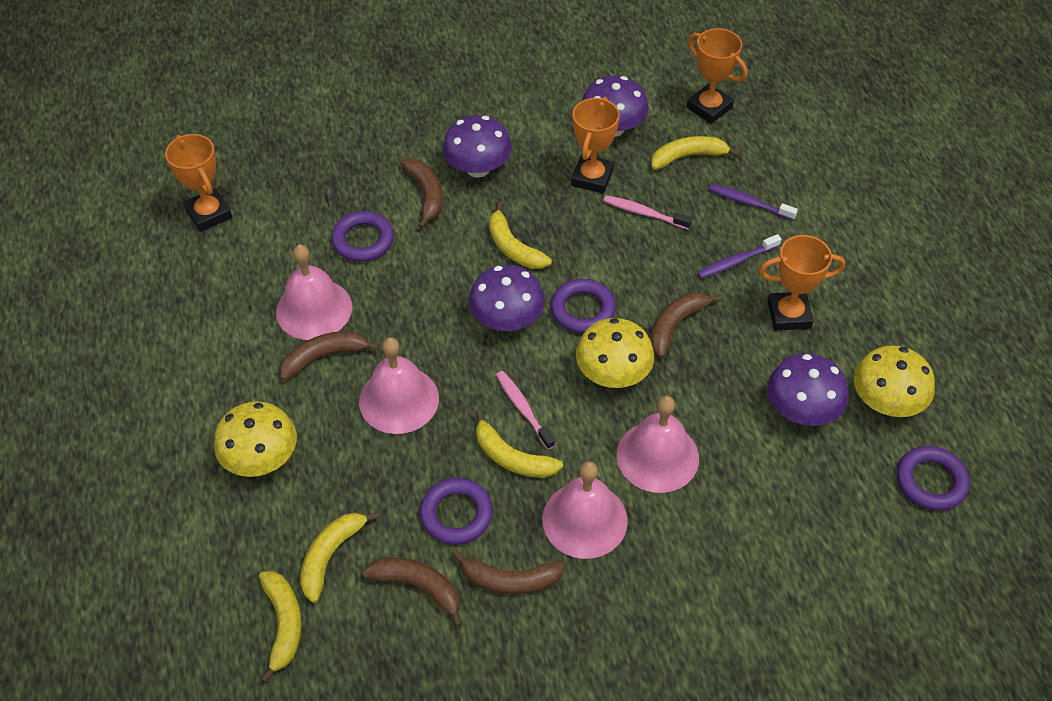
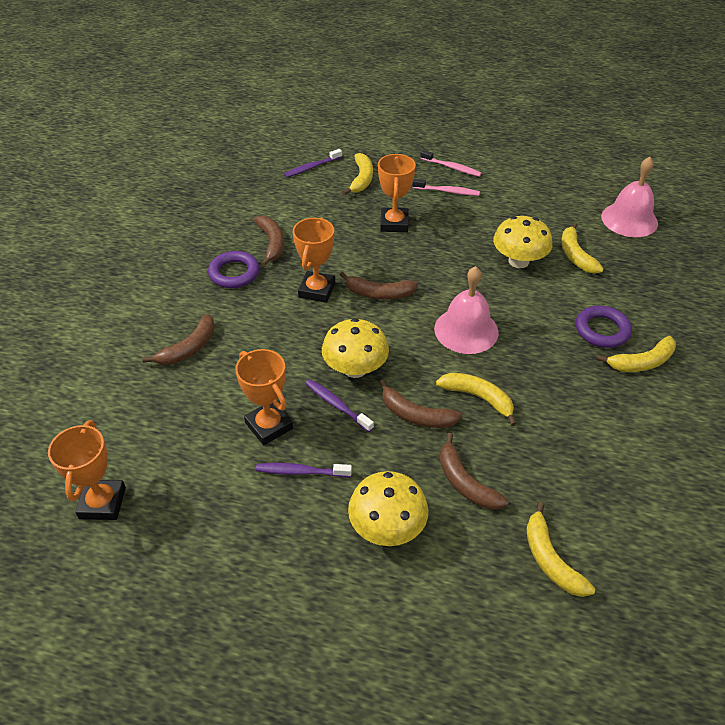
pink bell: [276,245,352,340] [359,337,439,434] [542,461,628,559] [617,396,699,493] = 4 -> [434,266,499,354] [601,157,658,237] = 2
purple mushroom: [442,115,512,178] [469,265,545,331] [582,76,649,137] [768,353,848,426] = 4 -> none = 0
purple ring: [331,211,394,262] [420,478,493,545] [551,279,616,333] [897,446,970,511] = 4 -> [208,251,259,288] [576,306,632,348] = 2
purple toothbrush: [697,234,782,279] [709,184,798,221] = 2 -> [256,463,352,477] [284,149,342,178] [305,379,374,432] = 3

